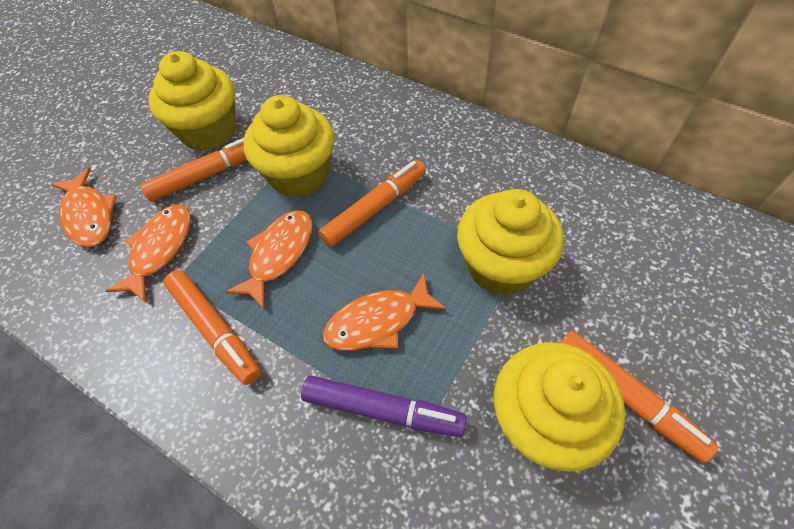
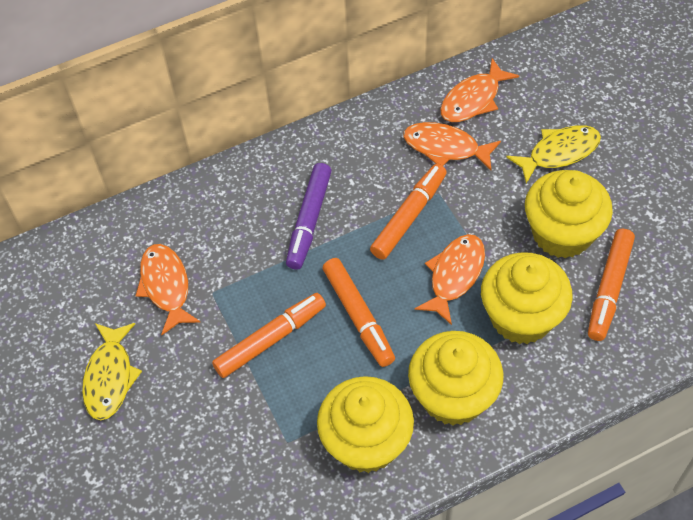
yellow fish: none = 0 -> [82,323,142,420] [506,125,601,184] = 2

